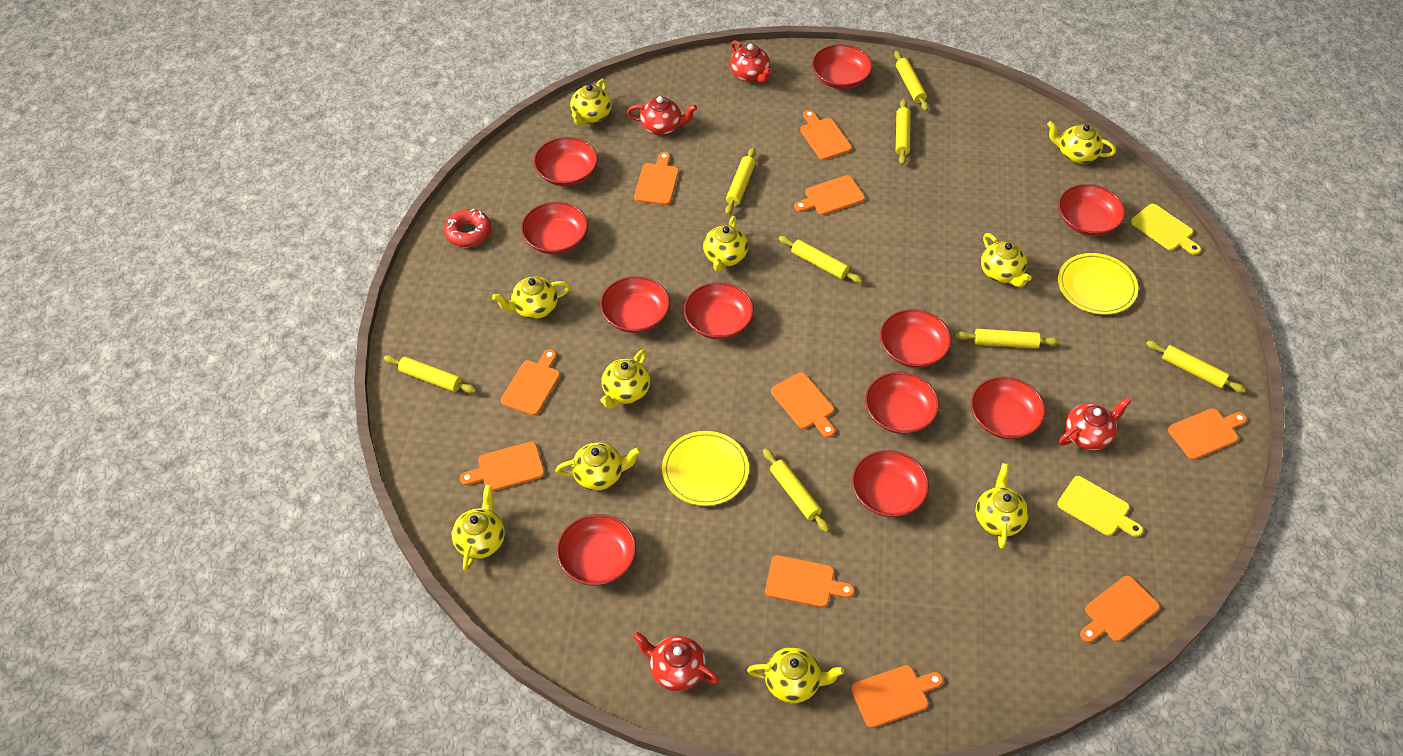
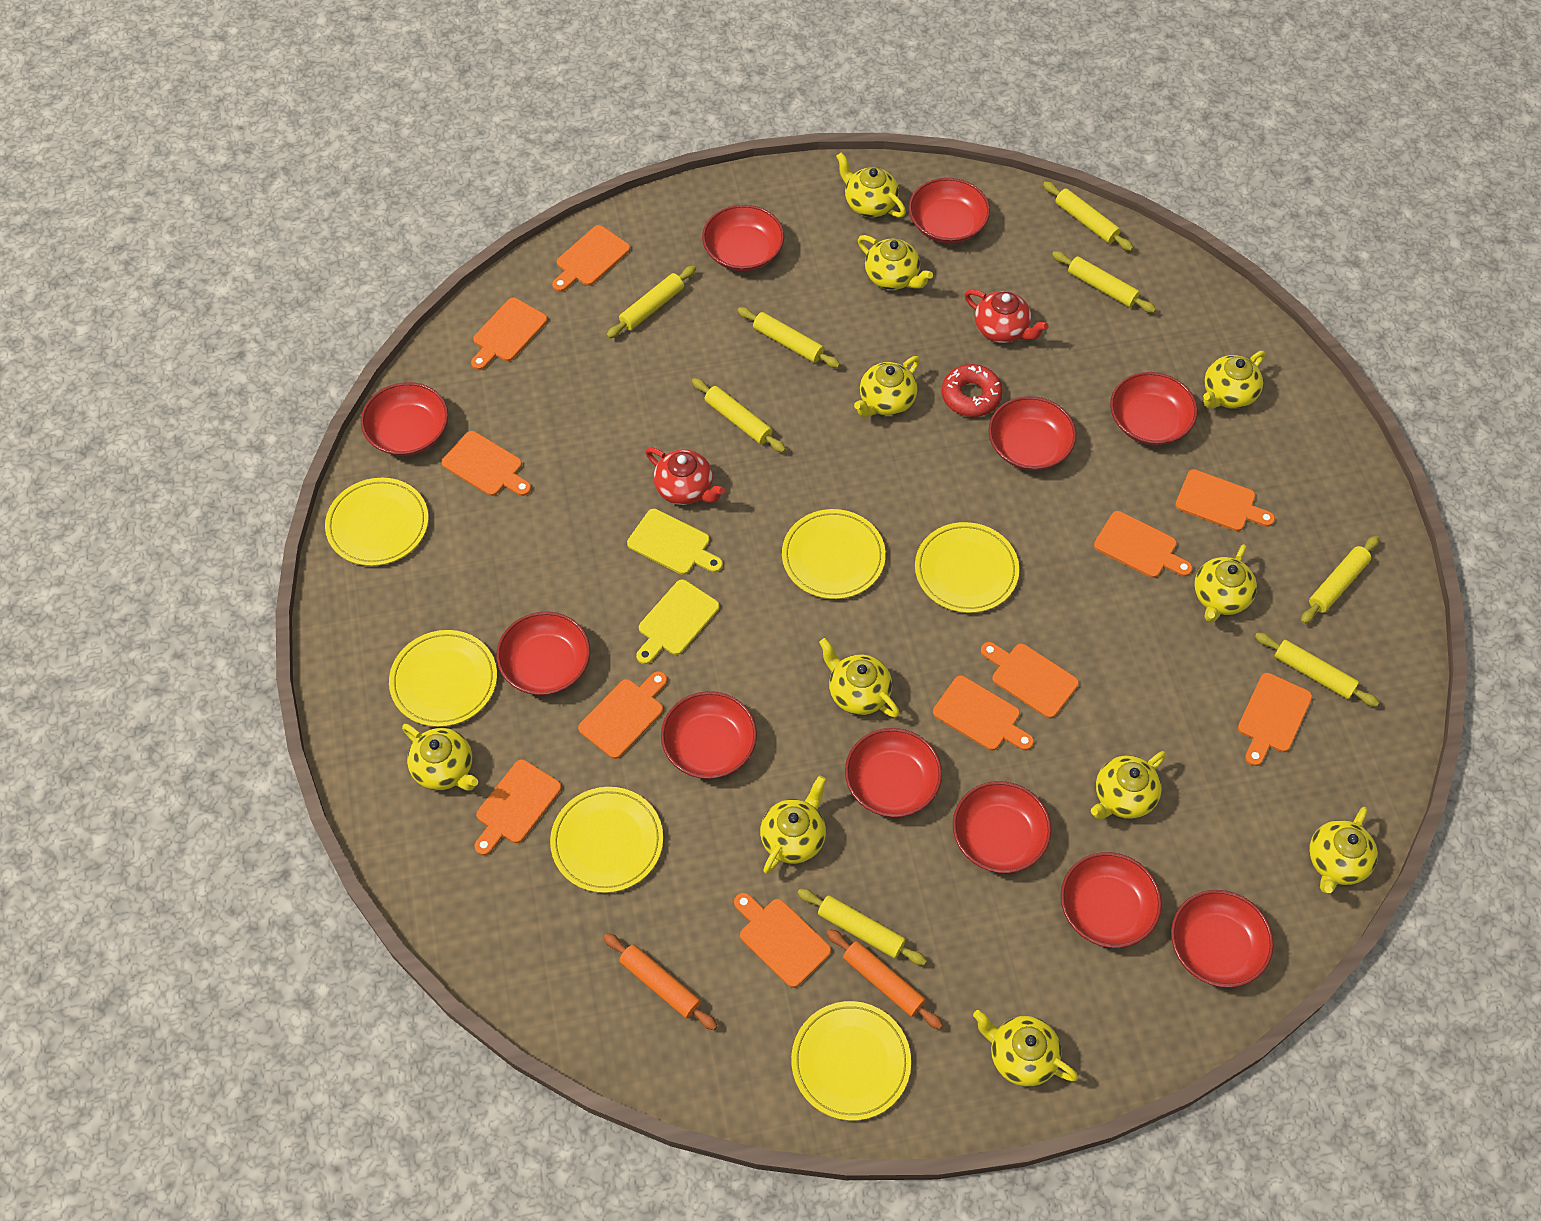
orange cutting board: [460,442,544,491] [501,349,560,416] [634,152,679,205] [765,555,854,608] [771,372,835,437] [794,175,865,215] [800,110,852,160] [851,665,943,728] [1080,576,1160,642] [1168,408,1247,460] = 10 -> [441,431,531,496] [471,298,548,370] [475,759,562,855] [552,225,630,292] [578,671,667,759] [734,893,831,988] [933,676,1034,750] [981,642,1079,718] [1094,511,1193,578] [1175,469,1275,531] [1238,673,1312,766] = 11
orange rolling pin: none = 0 -> [604,933,717,1030] [827,929,943,1030] = 2
red teapot: [627,96,697,135] [633,632,719,691] [730,40,772,83] [1059,397,1131,450] = 4 -> [645,447,725,505] [964,289,1049,343] = 2
yellow plate: [662,431,749,506] [1058,253,1138,315] = 2 -> [325,478,428,566] [389,630,497,727] [550,787,663,893] [782,509,886,599] [791,1001,911,1121] [915,522,1019,613] = 6
yellow teapot: [452,485,505,571] [492,276,571,319] [556,442,641,490] [570,78,612,126] [601,349,650,409] [703,216,748,272] [747,647,844,703] [975,463,1029,549] [981,233,1031,287] [1047,121,1116,163] = 10 -> [402,724,478,791] [760,776,826,874] [819,638,900,718] [836,152,906,217] [854,356,920,417] [858,235,933,290] [973,1010,1078,1087] [1091,751,1166,819] [1194,544,1257,623] [1203,351,1265,409] [1309,807,1378,894] = 11

